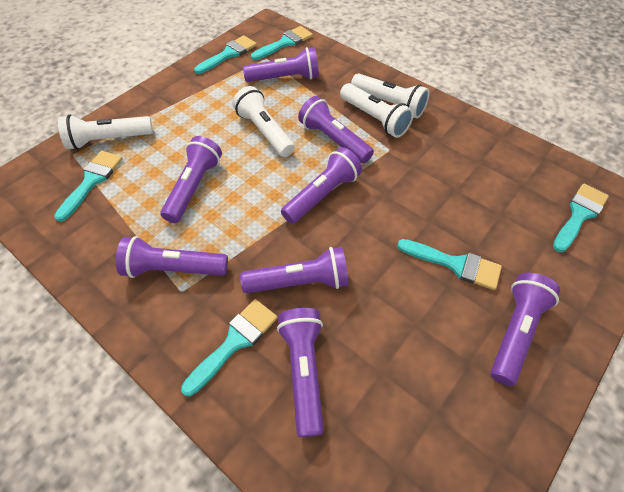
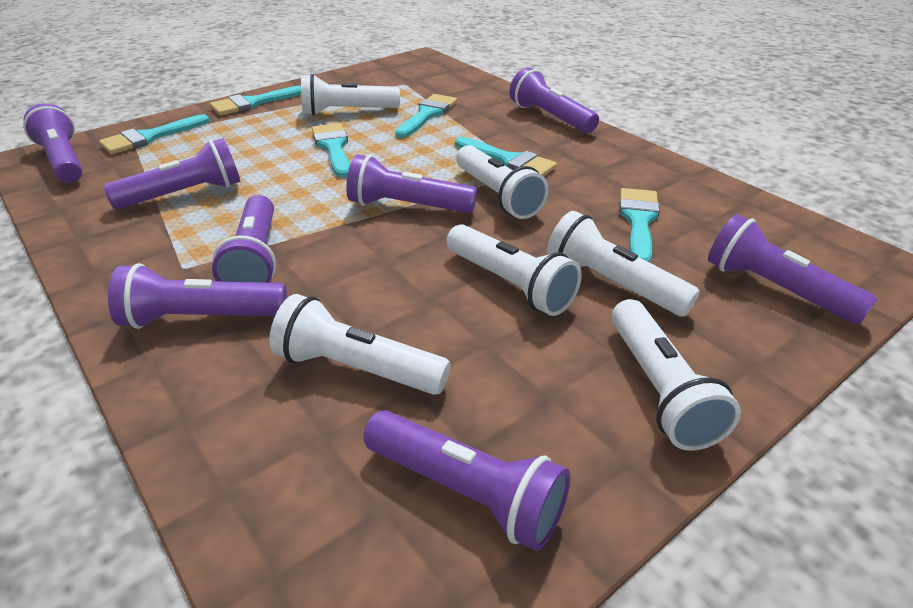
white flashlight: [58,114,153,150] [232,86,295,157] [340,83,414,138] [351,73,430,119] = 4 -> [269,294,451,395] [301,74,400,116] [447,224,582,316] [456,145,549,219] [547,211,700,317] [611,299,741,451] = 6

